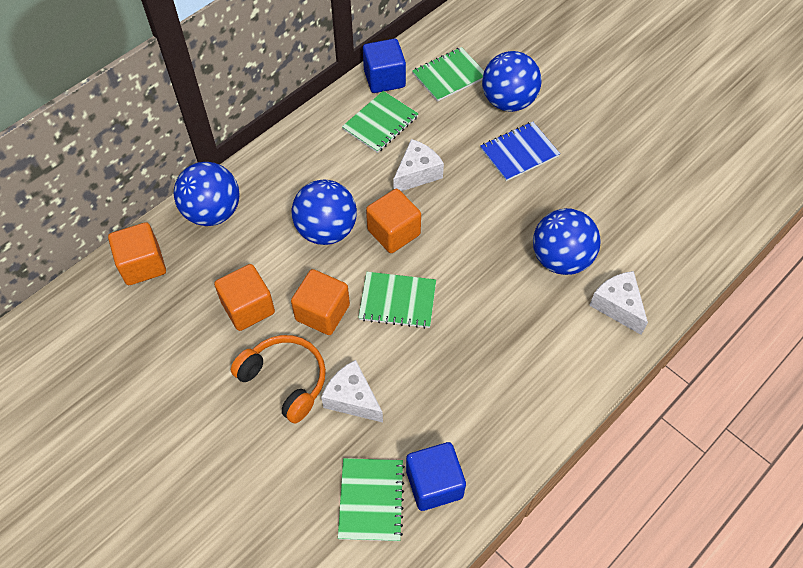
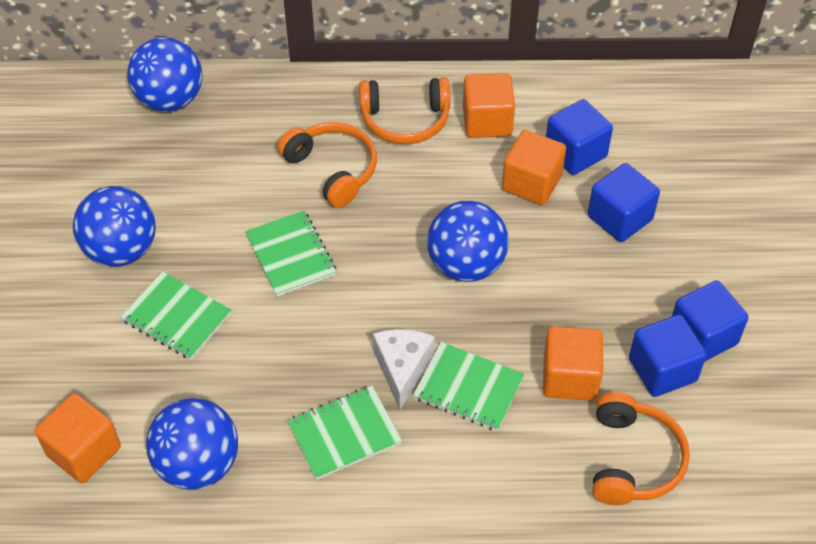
blue cube: [363,39,406,93] [406,442,466,511] = 2 -> [546,99,613,175] [588,163,660,242] [629,315,707,397] [672,280,748,361] = 4
blue notebook: [480,122,560,181] = 1 -> none = 0
orange headphones: [231,335,326,424] = 1 -> [277,122,377,208] [359,78,450,144] [592,392,690,505] = 3
white cheese: [321,360,383,422] [393,139,444,191] [589,271,648,335] = 3 -> [373,329,435,410] = 1

